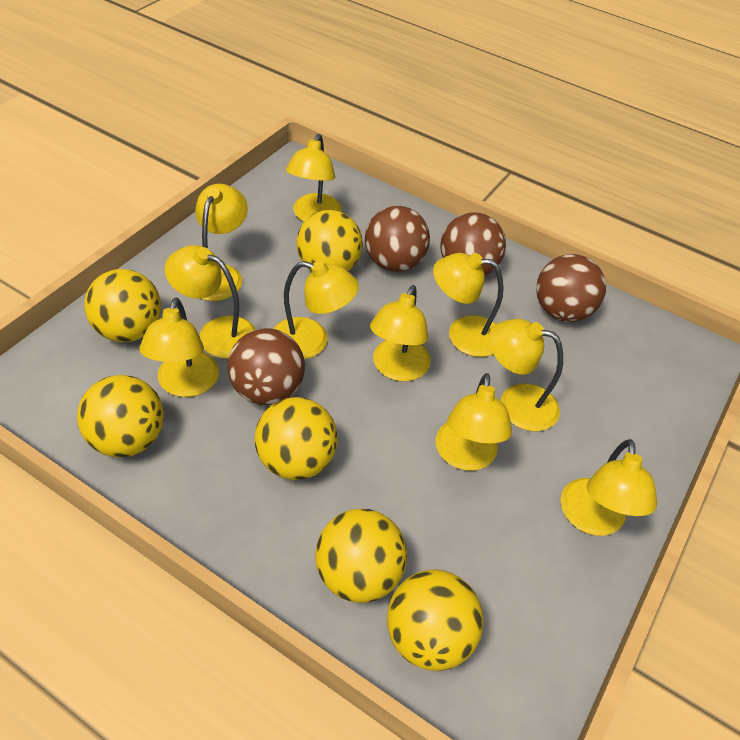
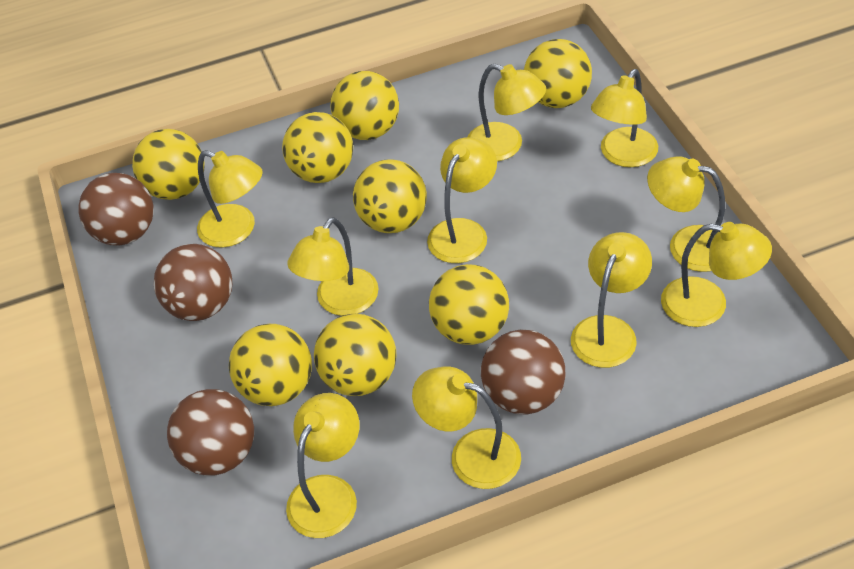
yellow ball: [77,375,164,458] [84,269,161,342] [255,397,338,480] [296,210,363,271] [315,509,407,603] [387,569,484,671] = 6 -> [132,129,205,200] [229,324,312,406] [282,112,353,183] [314,313,396,396] [331,71,399,140] [353,159,427,233] [429,264,509,345] [524,39,592,108] = 8

